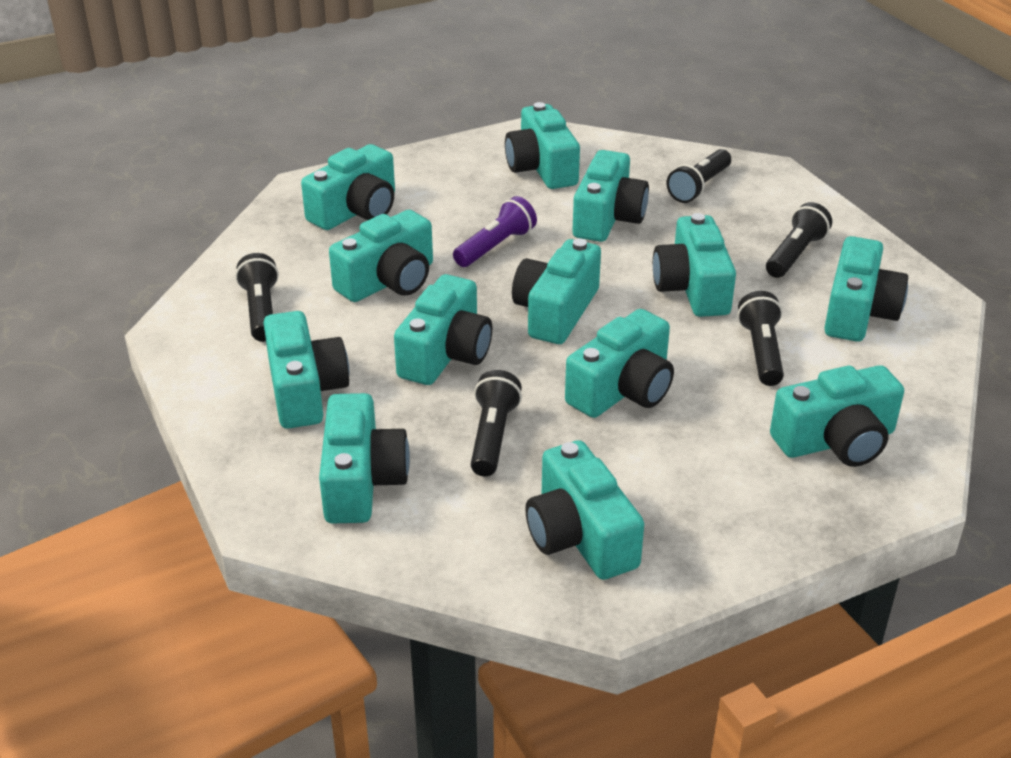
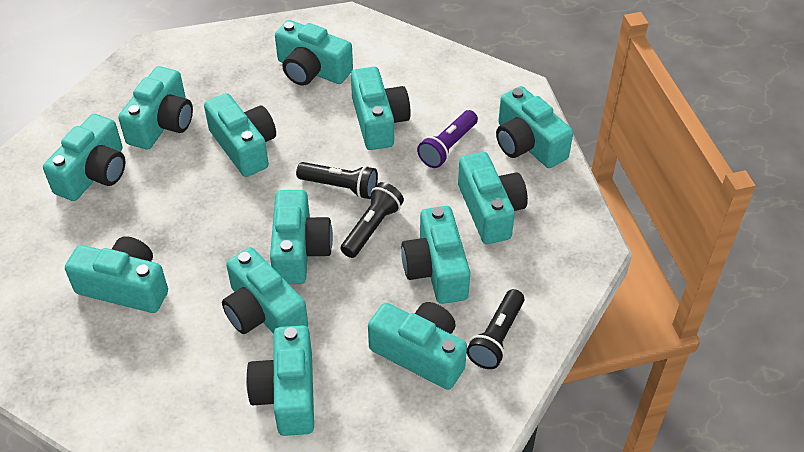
black flashlight: [235,253,279,342] [471,370,522,477] [666,149,731,203] [737,291,784,386] [766,202,832,278] = 5 -> [296,162,378,199] [341,182,404,258] [467,289,524,369] = 3

